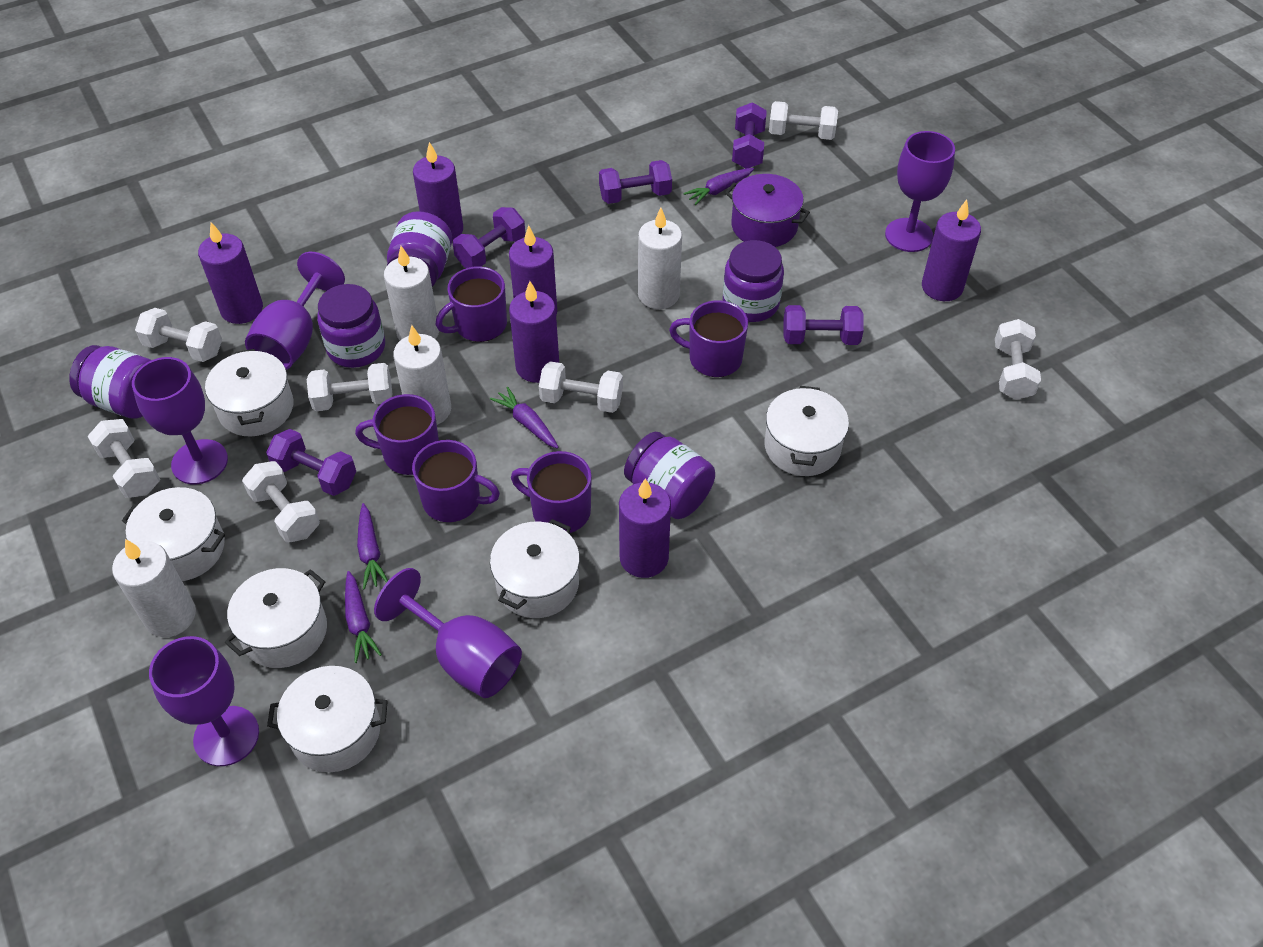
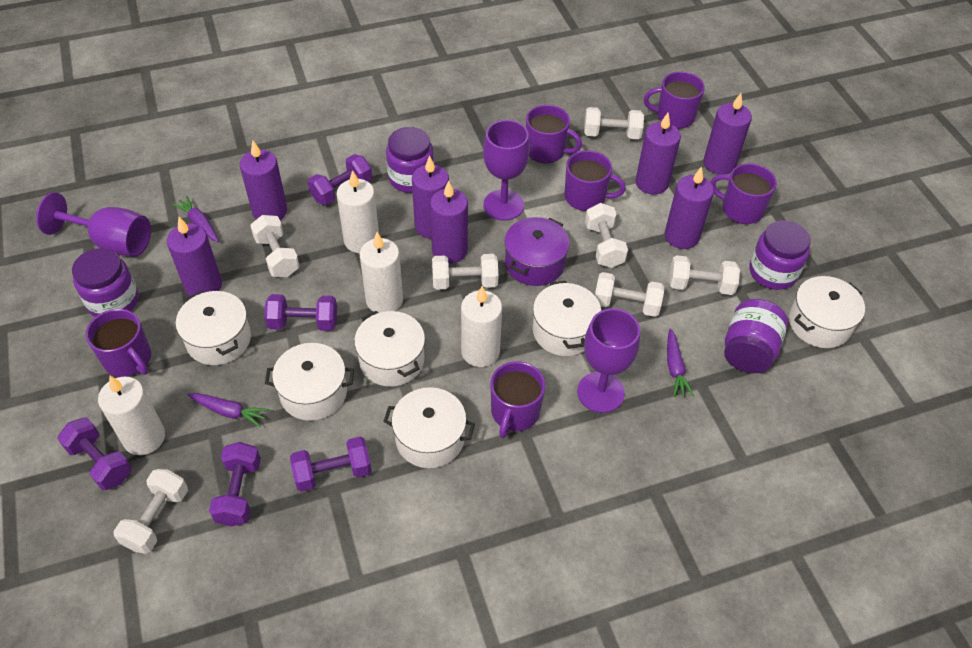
purple candle: [198,222,263,324] [413,142,463,241] [509,225,557,315] [509,281,559,383] [619,478,671,578] [922,199,981,301] = 6 -> [167,217,222,296] [240,141,287,220] [412,155,449,239] [430,180,468,263] [635,113,681,195] [665,166,714,249] [703,93,752,175] = 7
purple carrot: [345,571,382,663] [357,503,388,590] [490,387,559,449] [683,168,754,205] = 4 -> [172,196,219,242] [188,393,269,427] [667,329,694,397] = 3
purple goblet: [132,357,228,484] [149,636,259,766] [245,252,345,370] [374,568,522,698] [885,131,955,252] = 5 -> [36,192,151,257] [483,120,530,221] [577,309,640,413] = 3
purple jar: [69,345,151,419] [317,284,385,368] [387,211,452,287] [624,432,715,519] [723,240,784,322] = 5 -> [72,248,139,317] [386,127,434,193] [724,299,788,373] [749,220,811,290] = 4
purple mug: [355,394,439,475] [412,440,500,522] [436,266,507,342] [511,451,592,533] [669,300,748,377] = 5 -> [86,309,151,377] [491,361,545,438] [526,105,582,163] [564,150,626,211] [644,72,705,128] [711,163,777,224] = 6

